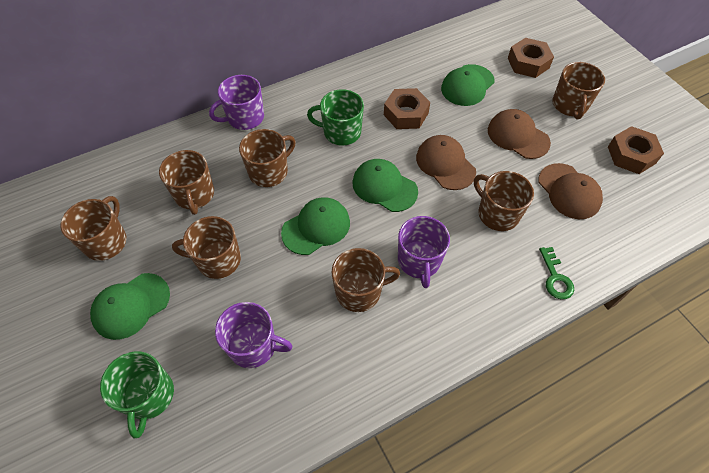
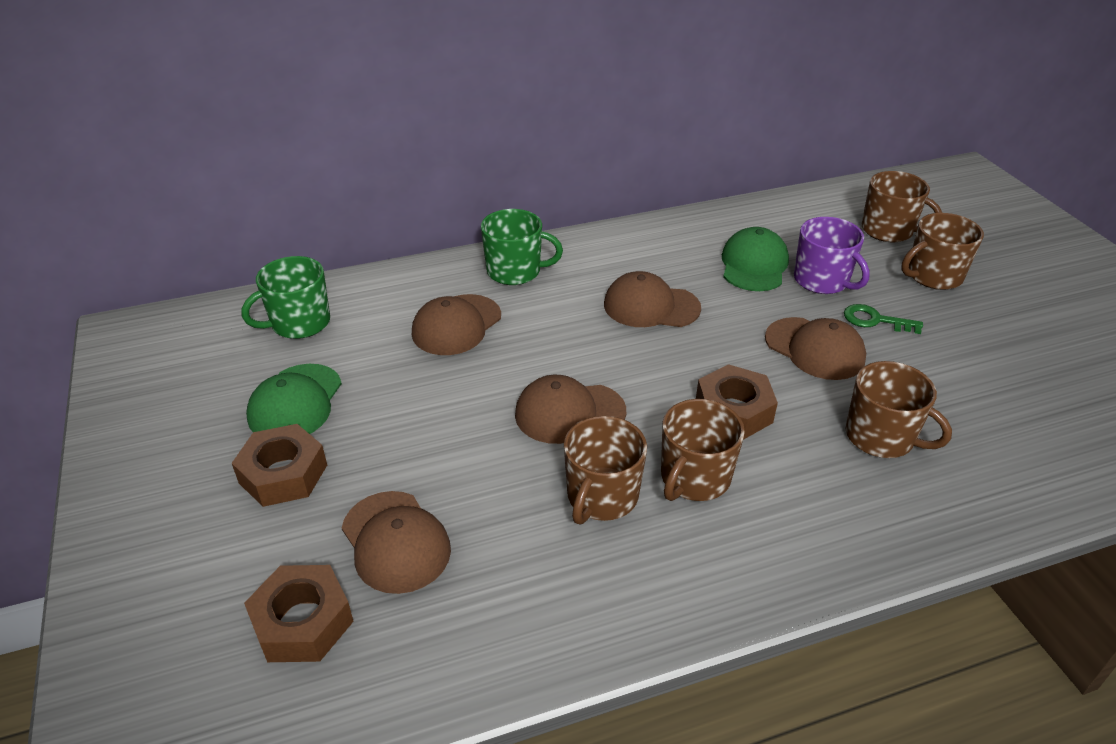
brown cap: [416,135,476,190] [488,109,551,159] [538,163,603,219] = 3 -> [342,491,451,594] [412,294,501,355] [515,375,626,444] [604,271,701,327] [765,317,866,380] = 5
brown mug: [61,196,127,261] [159,150,214,215] [172,216,241,279] [239,129,296,187] [332,248,400,312] [474,171,534,231] [552,62,605,119] = 7 -> [564,416,647,525] [661,399,745,501] [845,361,952,458] [862,171,942,242] [901,213,984,290] = 5
green cap: [90,273,170,340] [281,197,350,255] [352,159,418,212] [441,64,495,106] = 4 -> [246,364,342,434] [722,227,789,291] = 2
purple mug: [209,75,264,130] [215,302,293,368] [398,216,450,288] = 3 -> [794,217,870,294] = 1

